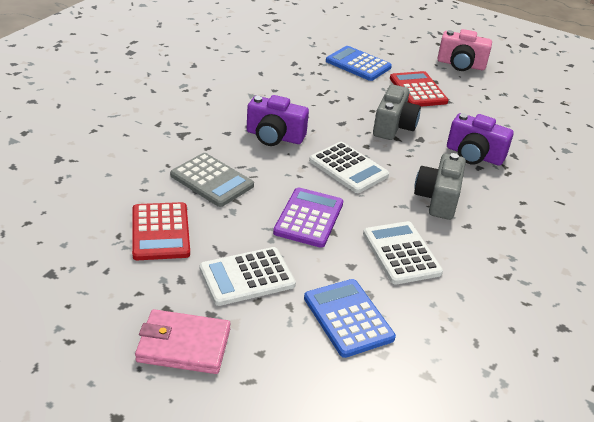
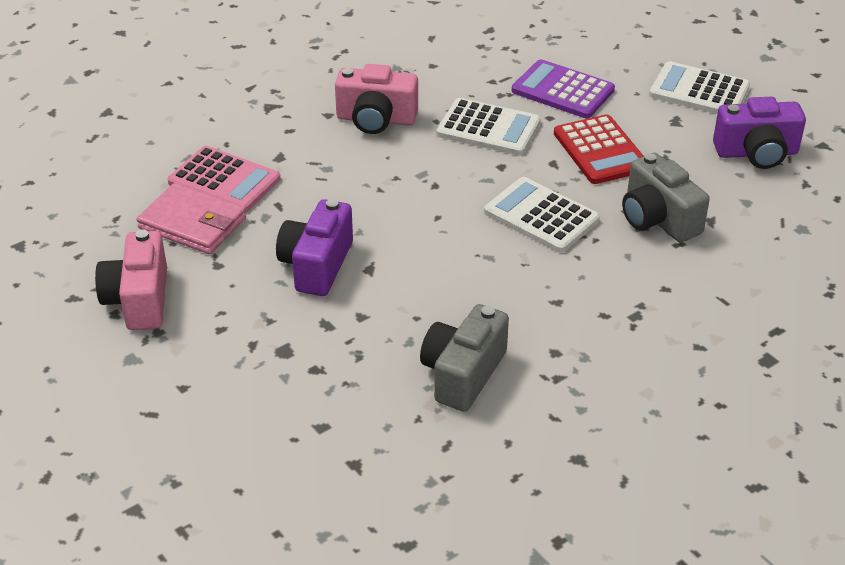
blue calculator: [304,279,396,358] [326,46,392,81] = 2 -> none = 0
grey calculator: [170,153,254,207] = 1 -> none = 0
pink calculator: none = 0 -> [168,146,280,213] = 1
pink camera: [437,29,492,71] = 1 -> [95,229,167,330] [335,64,418,134] = 2
red calculator: [132,202,190,260] [390,71,449,107] = 2 -> [554,114,643,184] = 1

